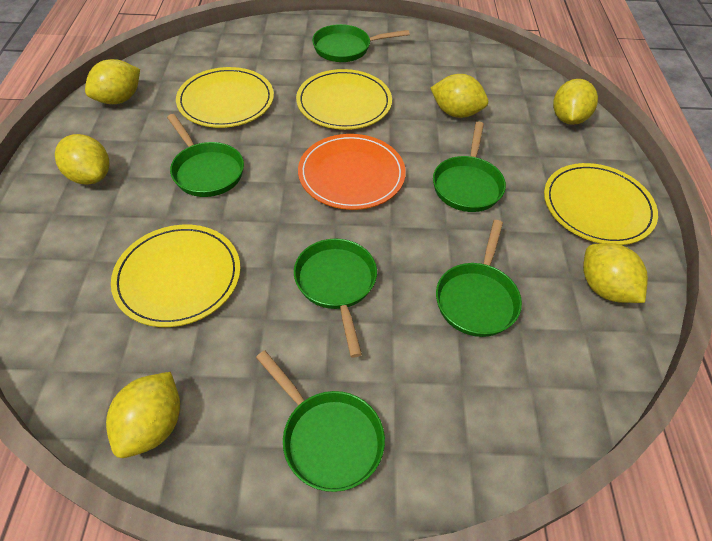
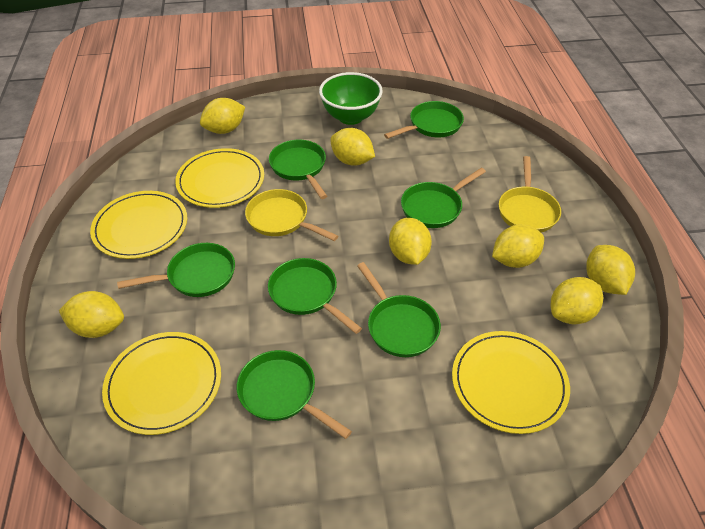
green bowl: none = 0 -> [319,72,383,125] = 1
green pan: [167,114,244,197] [256,350,385,492] [294,239,377,358] [312,24,410,62] [433,122,506,212] [436,220,522,337] = 6 -> [117,243,235,297] [237,350,352,439] [268,258,362,334] [269,140,327,199] [357,262,441,357] [384,101,464,139] [401,168,486,228] = 7
orange plate: [298,134,406,210] = 1 -> none = 0
yellow lemon: [55,134,110,185] [85,59,140,104] [106,372,180,458] [431,74,488,118] [553,79,598,125] [583,243,648,303] = 6 -> [59,291,124,338] [200,98,245,134] [330,128,375,166] [389,218,432,265] [492,225,544,268] [551,277,603,324] [586,245,635,295] = 7
yellow pan: none = 0 -> [245,189,338,241] [499,156,561,232] = 2

